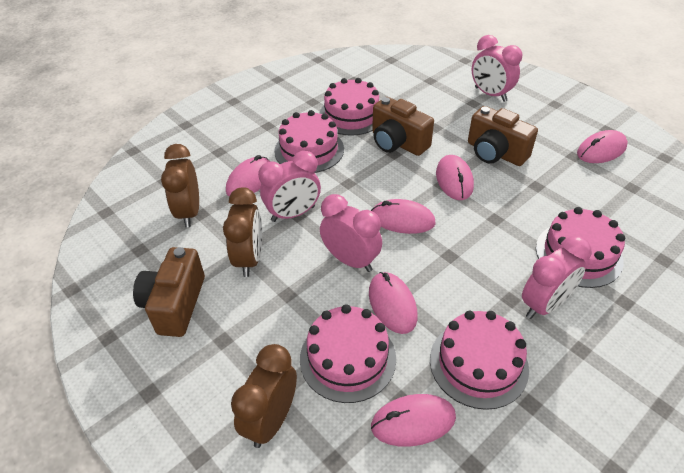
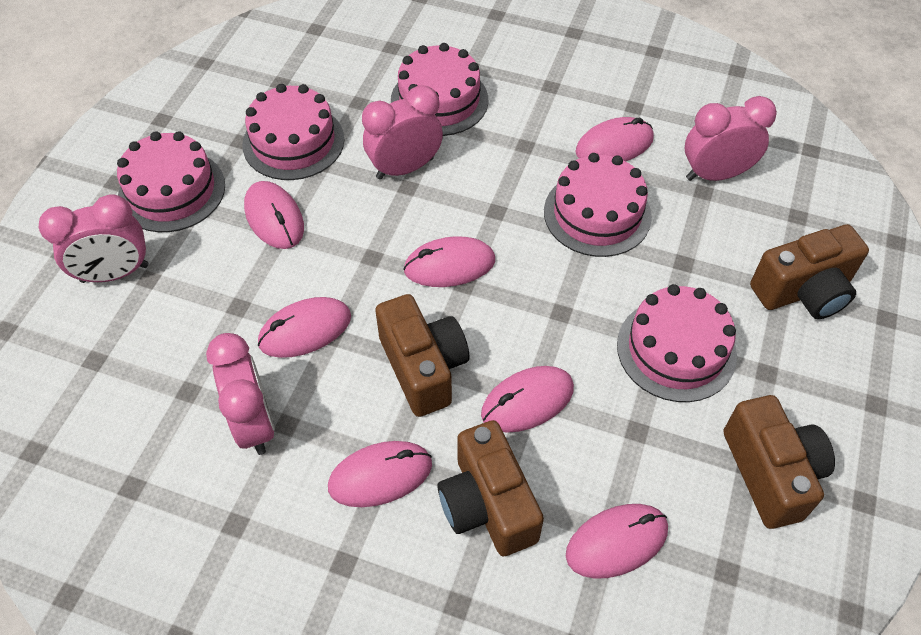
brown camera: [133,247,205,337] [372,97,434,156] [468,106,538,166] = 3 -> [375,294,470,417] [437,420,544,557] [724,395,835,529] [750,224,869,319] = 4
brown clock: [161,144,199,228] [223,188,262,277] [231,344,297,448] = 3 -> none = 0
pink mouse: [226,155,271,196] [369,272,418,334] [371,199,436,234] [371,394,456,447] [436,155,474,200] [577,130,628,163] = 6 -> [244,181,304,249] [258,297,351,358] [328,441,432,507] [403,236,495,287] [481,366,574,433] [566,504,668,578] [575,117,654,161] = 7

